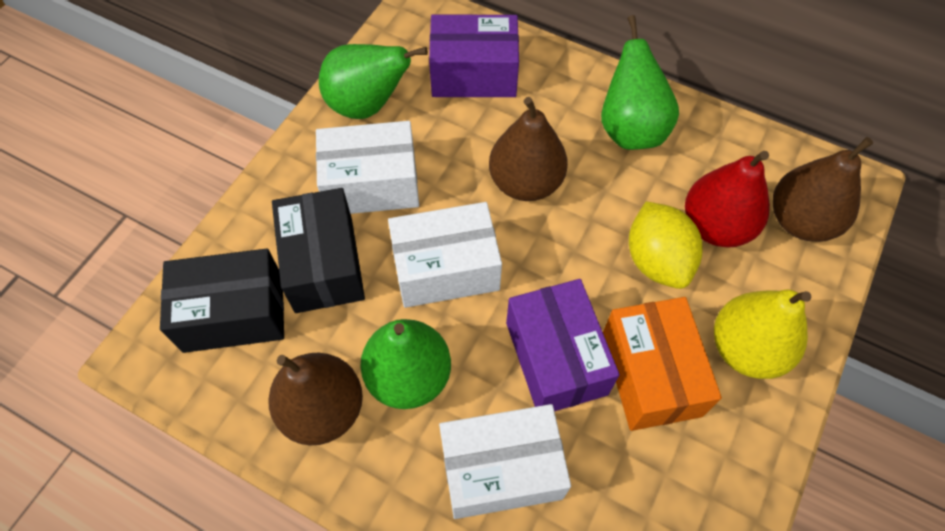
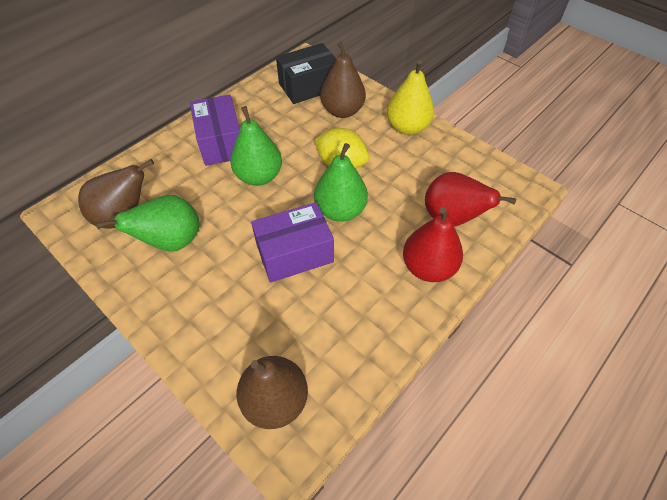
black box: [160,249,284,353] [272,188,365,313] = 2 -> [276,43,336,104] = 1
orange box: [603,297,722,431] = 1 -> none = 0
red pear: [685,151,770,248] = 1 -> [403,207,463,282] [425,172,516,227] = 2
white box: [316,121,419,214] [388,202,502,308] [439,404,571,519] = 3 -> none = 0

